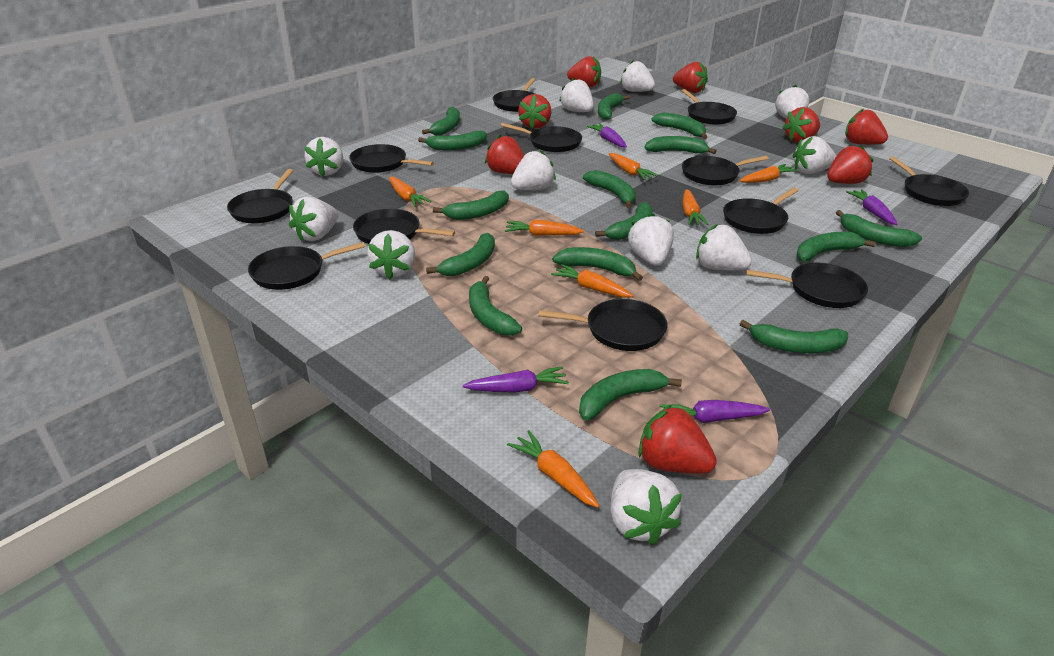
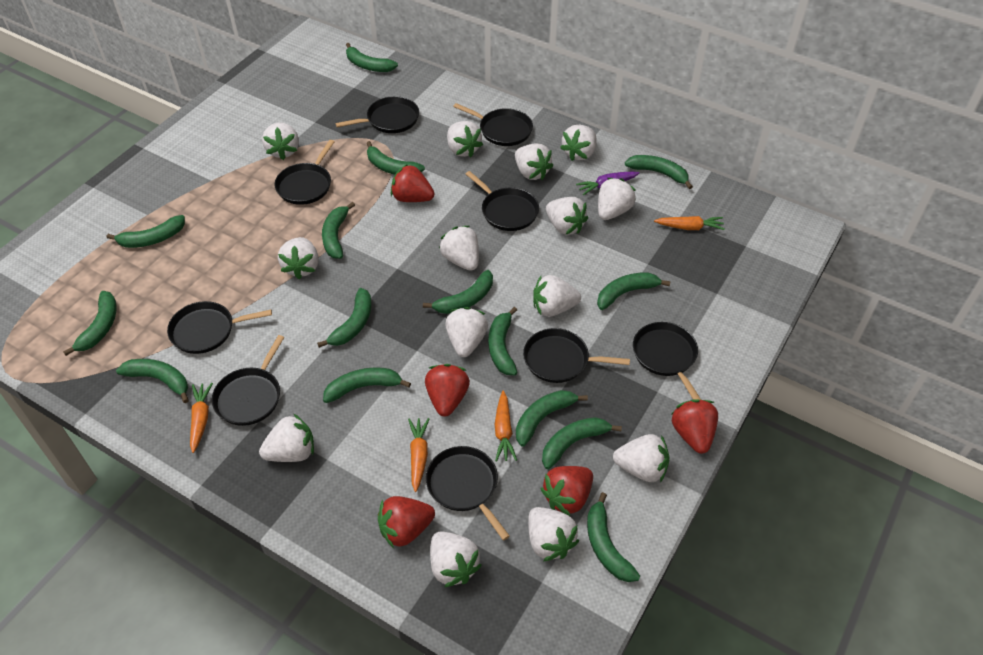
black pan: [227,169,293,223] [248,242,365,290] [349,144,434,173] [353,209,455,244] [493,78,535,112] [501,123,582,152] [538,299,667,351] [682,89,737,125] [682,156,768,186] [723,188,799,234] [746,263,868,308] [889,157,969,206] = 12 -> [167,301,272,354] [212,335,284,426] [274,140,334,205] [335,96,419,133] [426,446,510,541] [453,103,533,146] [466,171,539,231] [523,328,630,383] [633,322,701,400] = 9
orange carrot: [389,177,431,207] [505,220,584,236] [507,430,599,508] [551,264,633,297] [609,153,658,180] [683,189,708,225] [740,164,798,183] = 7 -> [190,383,213,453] [408,418,429,492] [495,391,517,462] [654,216,725,230] = 4
purple carrot: [463,366,569,393] [587,123,627,147] [659,400,770,423] [846,189,897,225] = 4 -> [576,171,640,195] = 1
red strawberry: [485,135,524,174] [518,94,551,129] [567,56,601,87] [638,405,717,474] [673,62,708,93] [782,107,820,143] [827,145,873,184] [845,109,888,145] = 8 -> [378,496,435,548] [391,164,434,202] [425,364,470,417] [541,466,593,516] [671,399,718,454] = 5
white strawberry: [289,197,338,241] [304,137,343,177] [367,230,415,279] [511,150,556,190] [559,78,594,112] [610,469,682,545] [620,61,655,92] [628,213,674,266] [696,224,752,270] [775,85,809,118] [792,136,836,174] = 11 -> [259,413,314,462] [262,122,299,160] [278,237,319,279] [430,531,482,588] [439,226,479,271] [445,307,488,357] [447,121,483,157] [515,144,553,180] [528,507,579,562] [533,275,581,317] [546,197,588,235] [560,125,597,161] [598,178,636,220] [613,434,670,482] = 14

